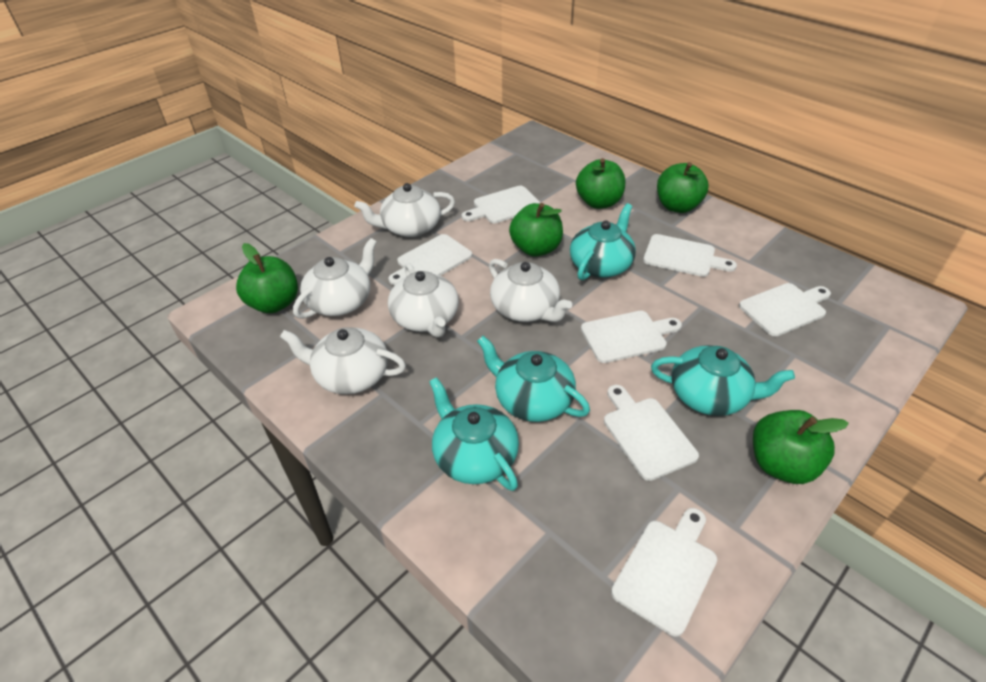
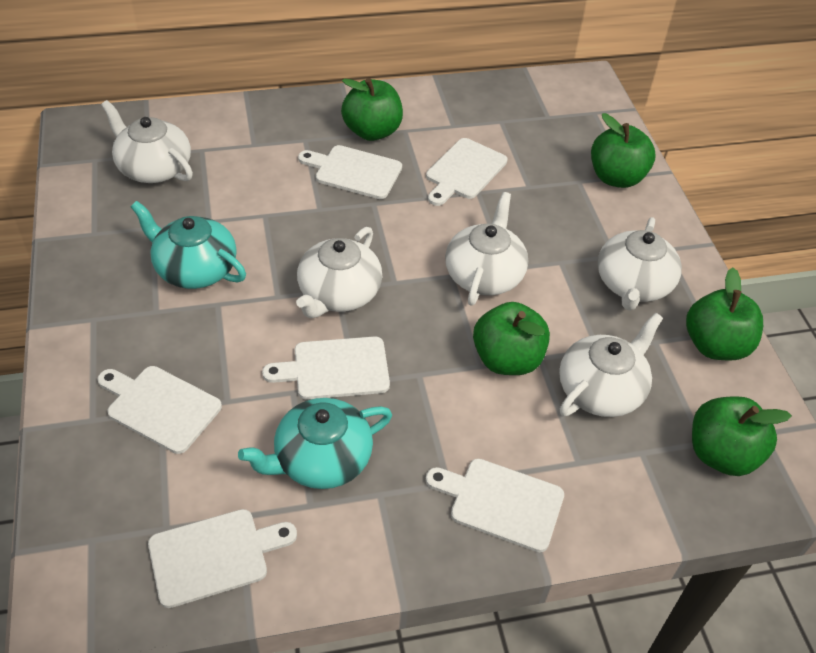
turquoise teapot: [429,377,519,491] [477,336,590,422] [570,203,636,280] [651,345,795,416] = 4 -> [131,201,246,289] [238,398,392,489] = 2
white cutting board: [388,234,472,285] [461,186,541,223] [581,311,682,363] [604,385,699,481] [611,508,717,636] [643,234,737,277] [739,283,831,336] = 7 -> [97,366,222,454] [148,509,297,608] [262,336,390,400] [298,145,402,199] [426,138,508,206] [426,459,564,552] = 6

